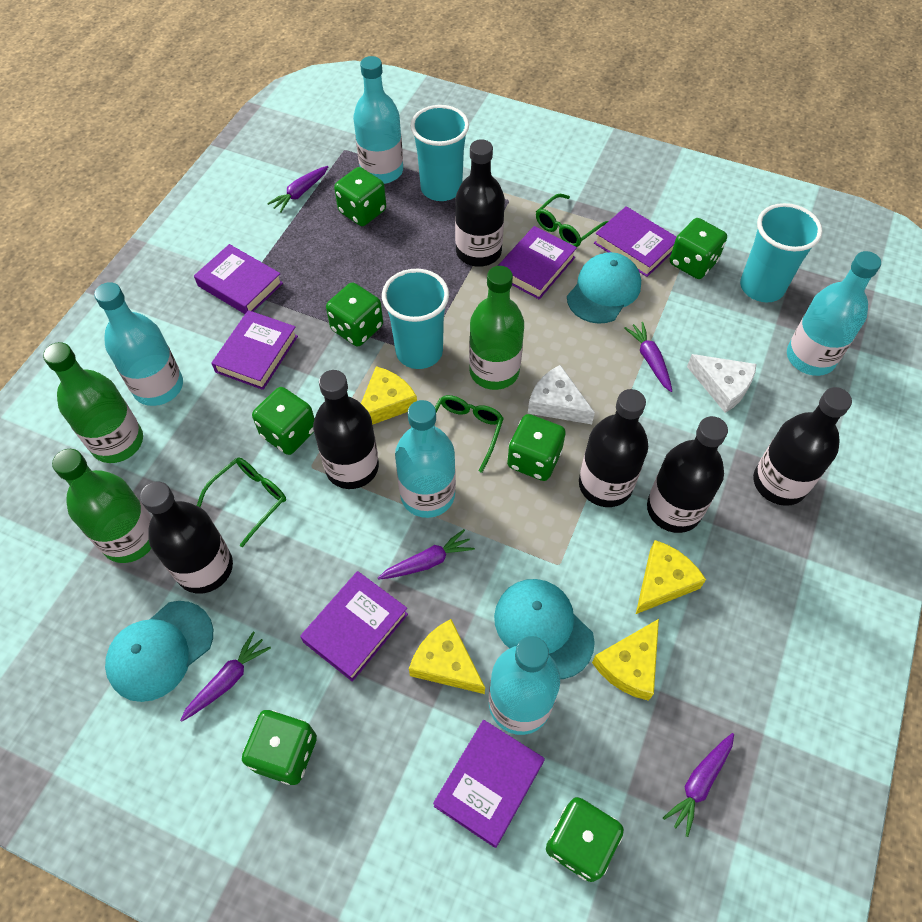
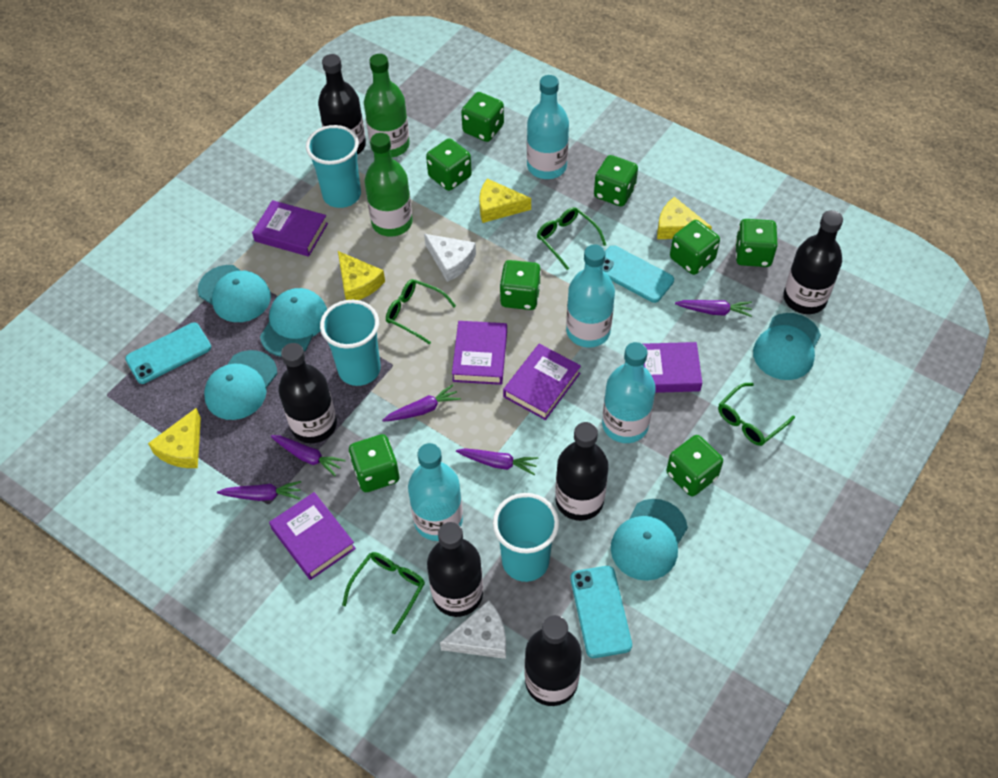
green bottle: [43,342,143,463] [52,449,152,563] [469,266,524,390] = 3 -> [364,54,410,157] [364,133,413,237] = 2
green dice: [242,710,317,785] [252,387,315,455] [326,283,383,346] [334,167,386,226] [507,414,566,481] [546,797,624,882] [670,218,727,279] = 7 -> [349,434,399,492] [426,138,472,191] [461,92,504,142] [500,260,541,310] [594,155,638,207] [666,435,723,496] [670,220,720,275] [735,219,778,267] = 8
green glasses: [197,458,286,547] [435,395,504,473] [536,194,609,247] = 3 -> [342,552,425,634] [386,279,456,344] [537,207,606,270] [718,383,795,446] = 4
purple book: [194,244,283,314] [211,310,298,390] [300,571,408,682] [433,720,545,848] [498,226,577,299] [594,206,676,277] = 6 -> [252,200,328,257] [269,492,356,580] [452,321,507,385] [503,344,581,420] [643,342,702,393] = 5
turquoise bottle: [94,282,183,406] [353,56,403,184] [395,400,456,518] [489,636,560,735] [787,251,881,376] = 5 -> [408,443,463,541] [527,75,569,179] [566,244,615,348] [602,342,656,443] = 4
turquoise cap: [105,601,213,702] [494,579,595,679] [567,252,641,324] = 3 -> [198,265,271,322] [204,350,277,420] [260,288,327,357] [611,499,688,581] [753,313,821,380] = 5
turquoise phone: none = 0 -> [125,323,211,384] [570,566,632,658] [603,245,674,303] = 3

